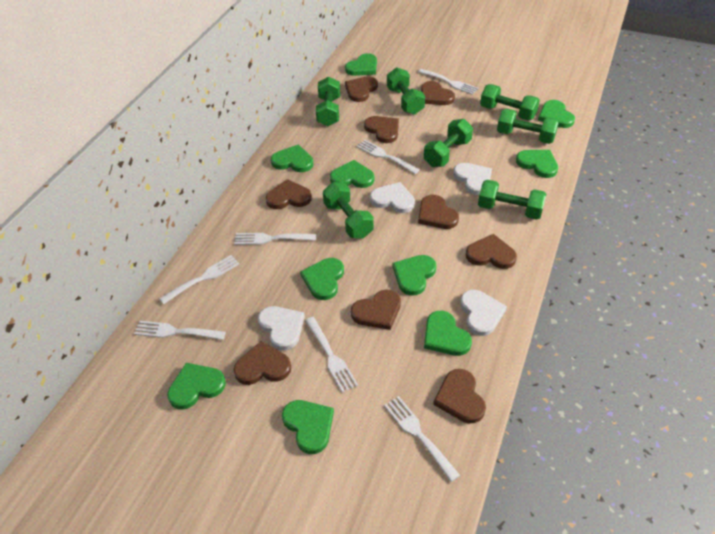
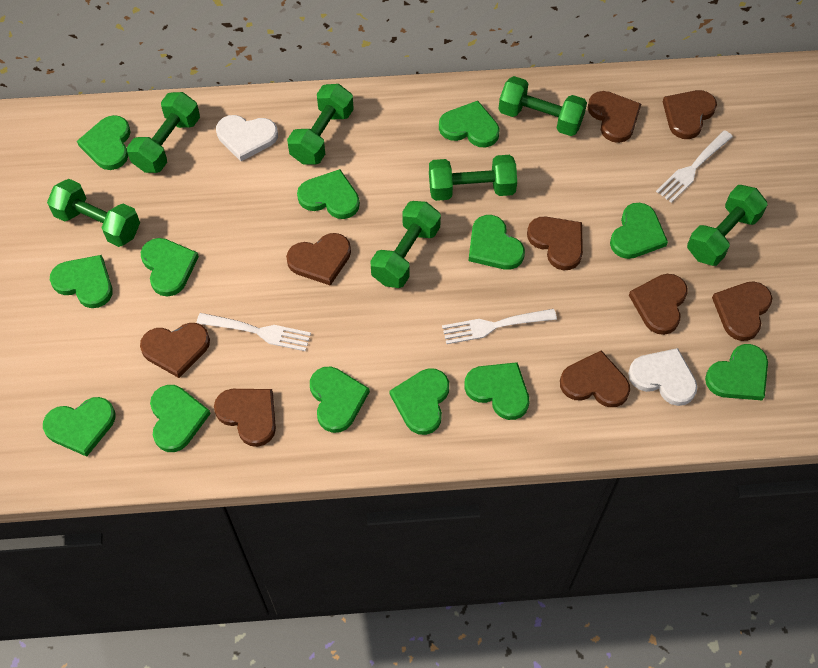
green heart: [167,363,226,410] [271,145,313,172] [282,400,334,454] [300,258,344,300] [330,160,374,188] [345,53,377,76] [393,255,437,296] [424,311,472,356] [516,150,558,178] [538,100,575,128] = 10 -> [43,397,115,457] [50,255,113,308] [77,115,131,170] [141,238,199,297] [150,385,211,452] [297,169,360,219] [310,367,370,433] [390,368,449,435] [439,101,500,147] [464,362,529,420] [469,215,525,270] [610,203,668,259] [705,344,768,400] = 13
white fork: [134,321,226,340] [159,255,240,305] [234,233,316,245] [305,317,358,393] [356,140,419,174] [384,396,460,482] [418,69,478,95] = 7 -> [196,313,311,351] [442,309,557,344] [656,130,733,203] = 3
white heart: [258,306,305,350] [370,182,415,213] [453,163,492,195] [460,290,507,336] = 4 -> [216,115,278,161] [628,348,697,406] = 2

